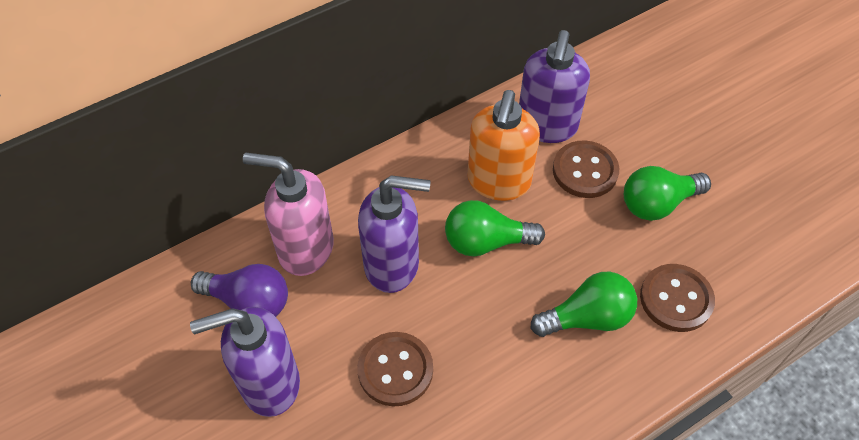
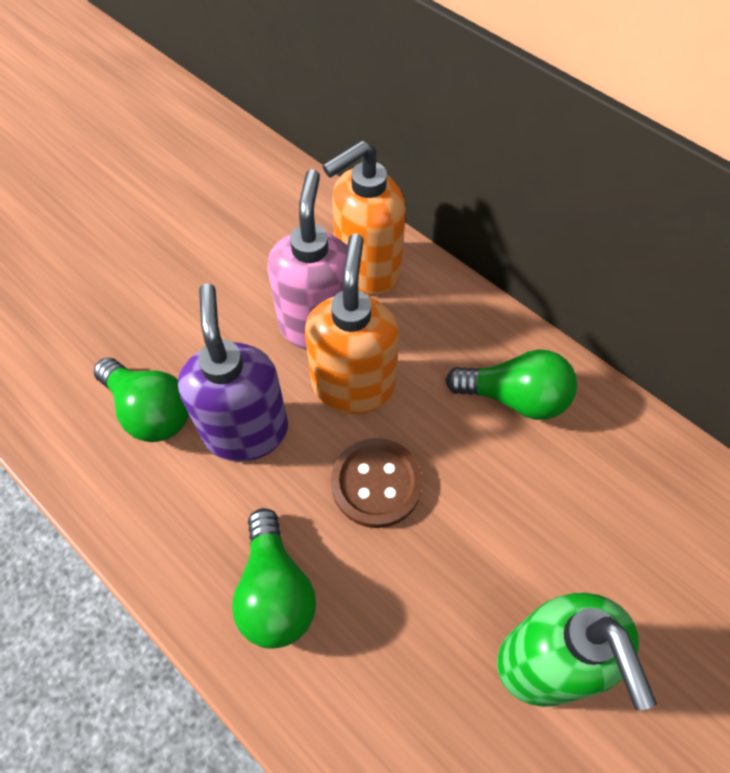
brown button: [357,332,433,407] [553,140,619,198] [640,264,715,332] = 3 -> [331,438,423,528] = 1
green soap dispenser: none = 0 -> [497,593,657,710] = 1
orange soap dispenser: [467,90,540,201] = 1 -> [305,234,399,414] [323,140,406,295] = 2
purple light bulb: [191,264,288,317] = 1 -> none = 0
purple soap dispenser: [190,307,300,417] [358,175,431,293] [519,30,590,143] = 3 -> [178,284,288,462] = 1

